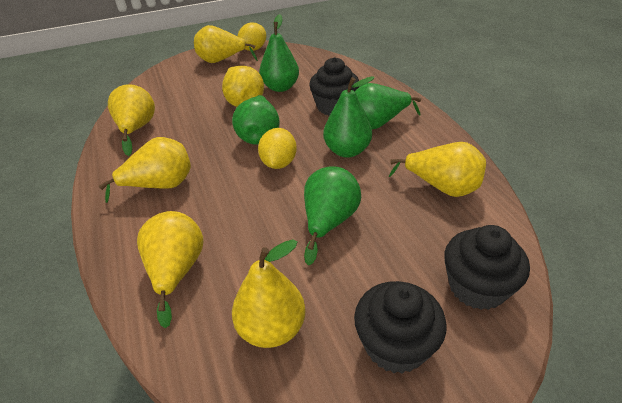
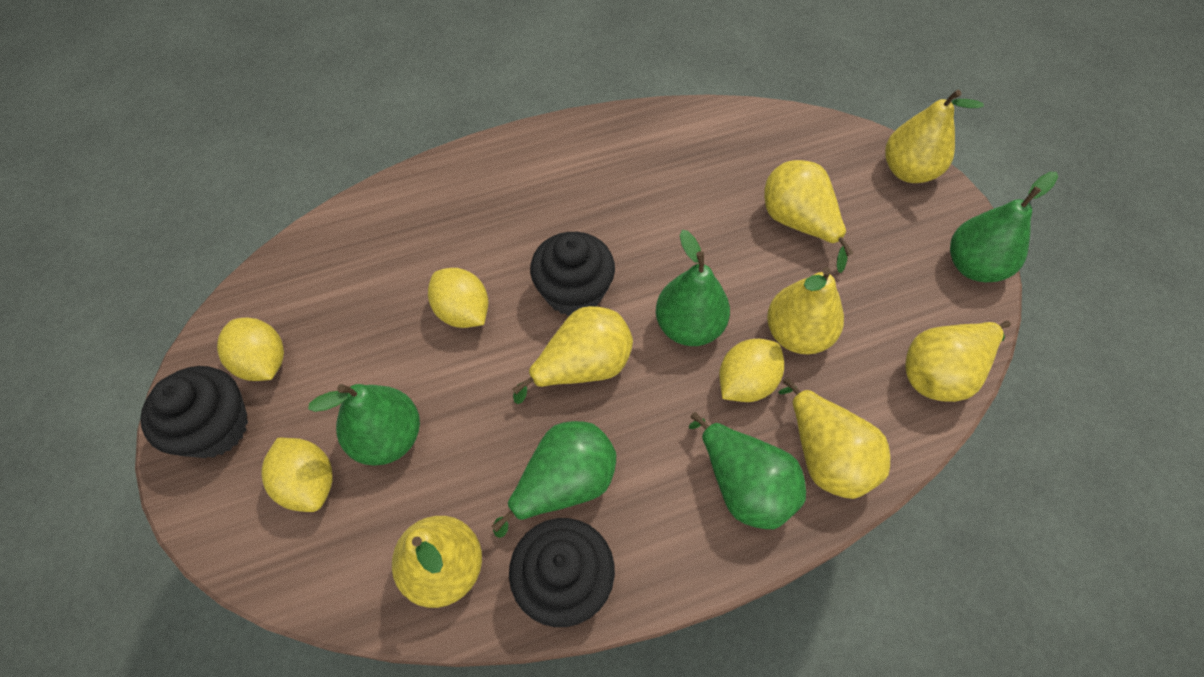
yellow lemon: [238,22,266,51] [258,128,297,169] = 2 -> [217,318,284,381] [261,438,333,512] [428,268,488,328] [719,339,784,402] = 4

